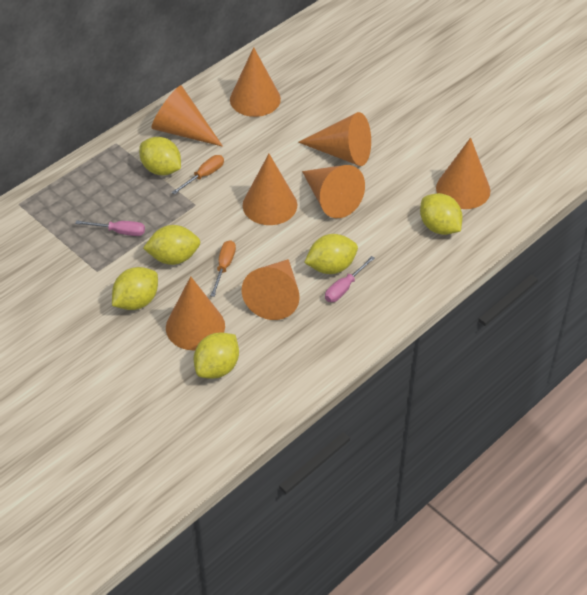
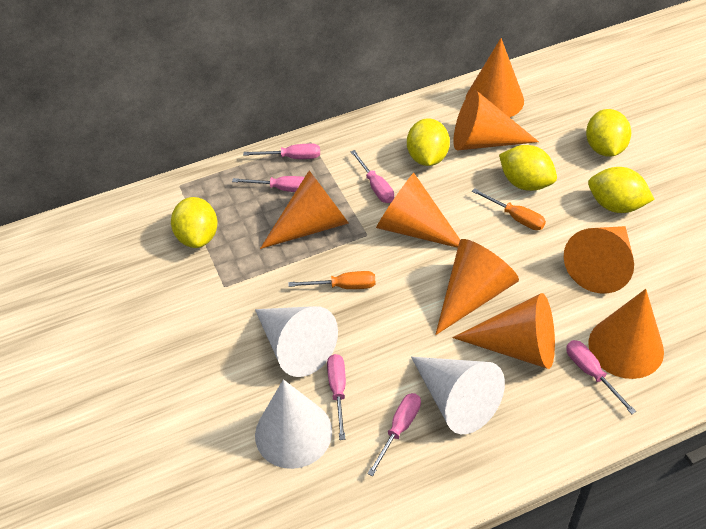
pink screwdriver: [75,220,145,236] [325,256,375,302] = 2 -> [232,176,305,192] [243,144,320,159] [327,354,346,440] [351,150,394,203] [367,393,421,476] [566,340,636,414] = 6
white cone: none = 0 -> [255,306,338,377] [255,379,332,469] [411,357,505,434] = 3
yellow lemon: [112,267,158,310] [139,137,181,175] [143,225,201,265] [194,332,239,379] [304,234,358,274] [420,193,463,235] = 6 -> [171,197,218,248] [407,118,450,166] [499,145,557,191] [586,109,631,157] [588,167,655,213] = 5

